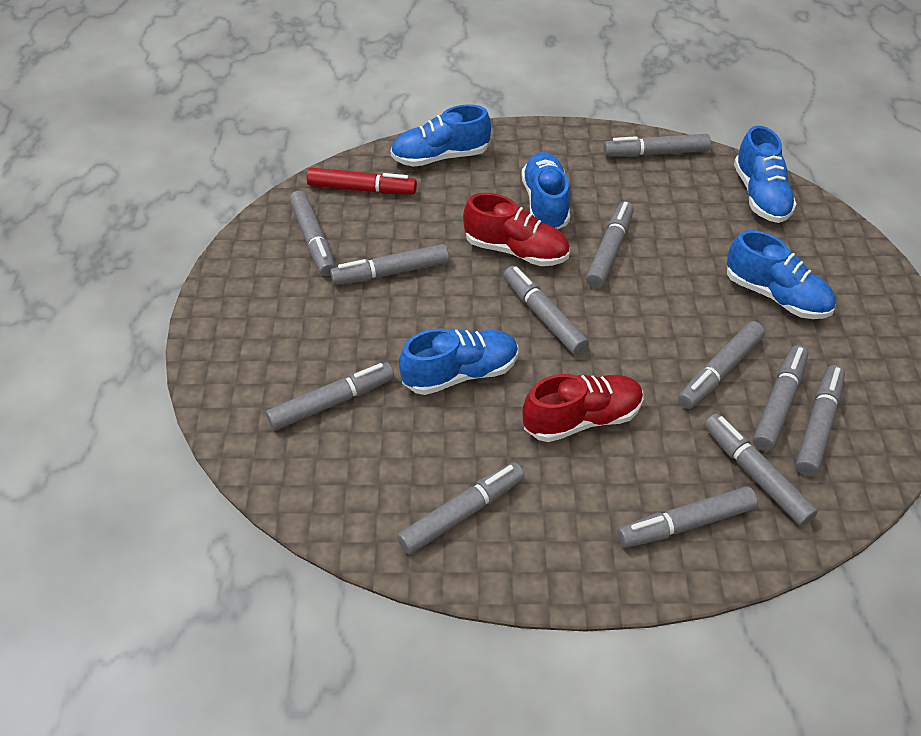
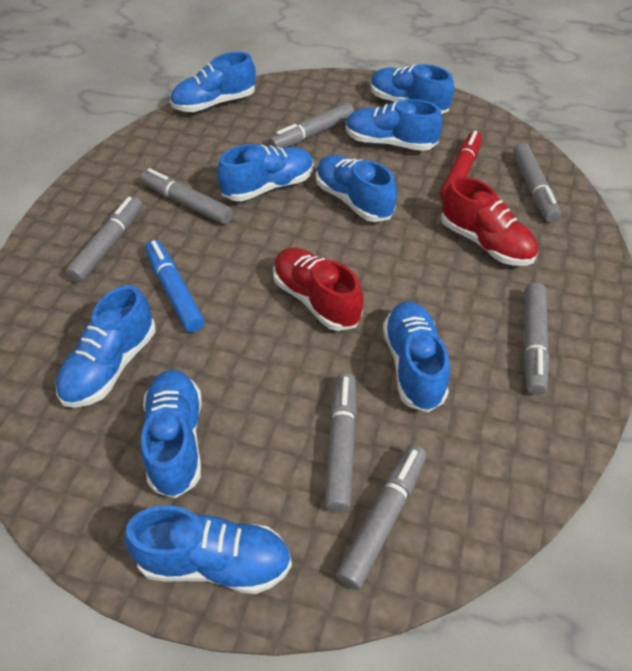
blue marker: none = 0 -> [145,240,205,332] = 1
blue shoe: [391,104,491,167] [399,328,518,395] [521,152,570,229] [727,230,836,319] [734,126,797,223] = 5 -> [56,285,156,408] [125,505,292,594] [141,370,202,498] [170,52,256,112] [217,144,314,201] [316,155,397,222] [346,99,442,151] [370,64,454,114] [383,301,450,412] = 9
grey marker: [266,362,394,430] [289,190,336,276] [330,244,449,285] [397,462,524,554] [504,266,589,355] [586,201,634,288] [604,134,711,157] [617,487,758,548] [678,321,765,409] [704,414,818,526] [753,345,808,451] [796,365,845,476] = 12 -> [65,197,143,283] [141,168,233,224] [269,102,354,148] [324,373,357,512] [336,445,426,590] [513,143,561,222] [523,283,550,395] = 7

